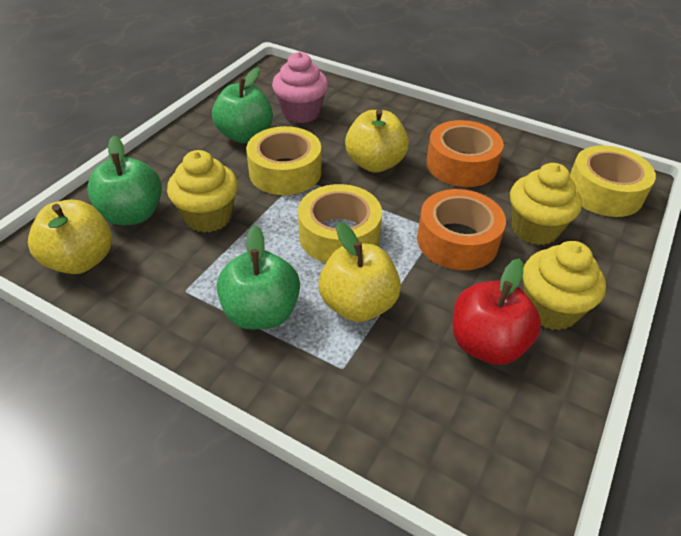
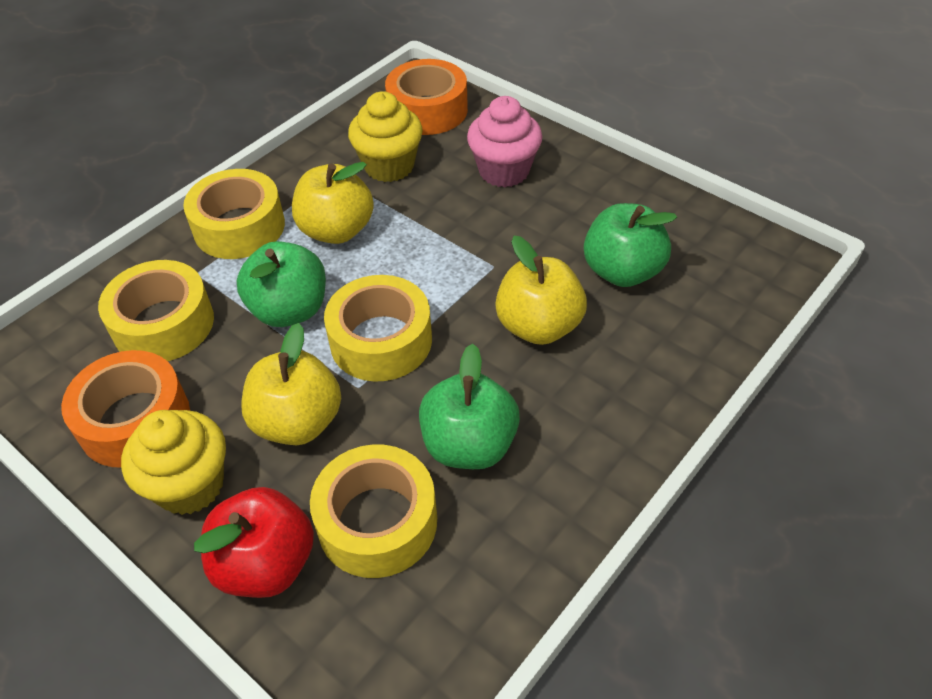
yellow cupcake: [167,150,238,232] [510,163,582,245] [523,241,606,330] = 3 -> [121,410,226,515] [348,91,423,182] = 2
yellow tape: [246,126,322,195] [298,184,382,263] [570,145,656,217] = 3 -> [98,260,214,361] [183,169,285,259] [310,444,437,578] [324,275,432,382] = 4

